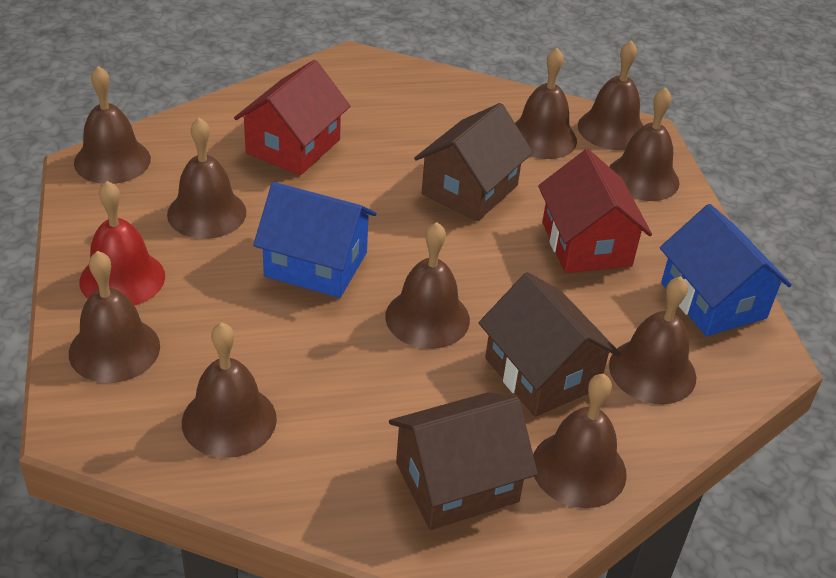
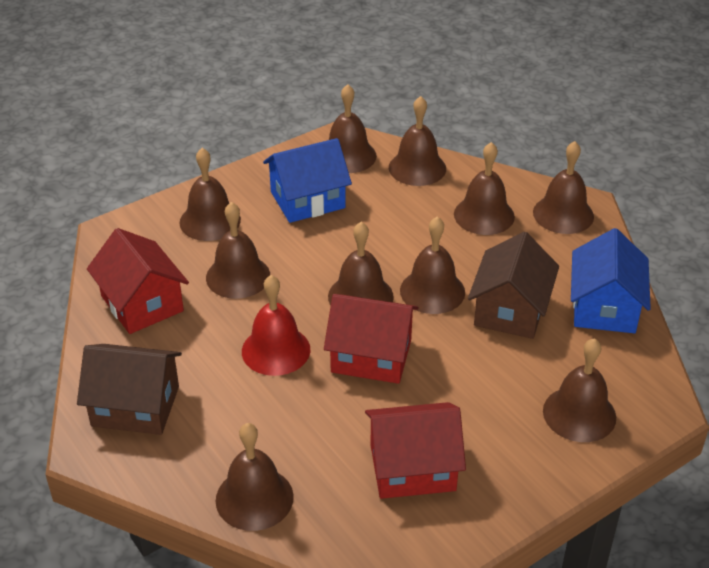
brown house: [389,392,538,530] [414,103,533,221] [479,272,621,417] = 3 -> [77,344,182,435] [468,232,559,339] = 2
red house: [234,60,350,175] [538,149,652,273] = 2 -> [87,228,189,334] [324,294,418,384] [365,402,466,499] = 3

